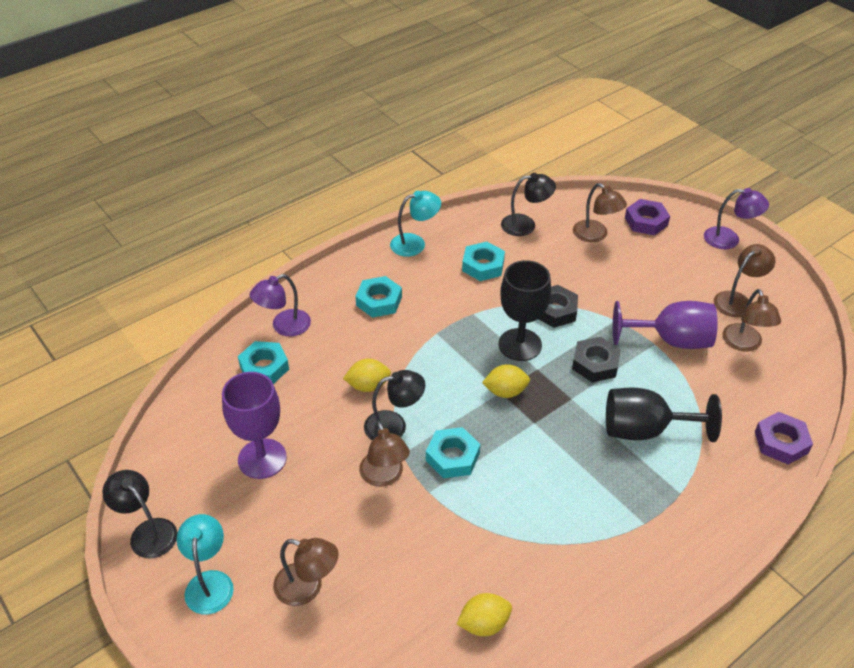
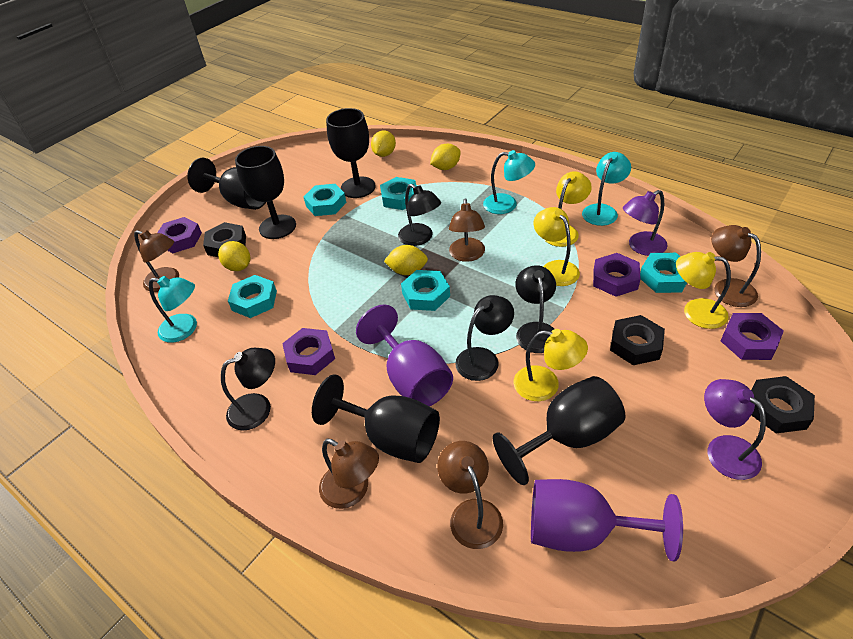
black goblet: [499,260,551,361] [606,387,722,442] = 2 -> [187,158,266,210] [235,146,296,239] [312,374,440,463] [326,108,376,198] [493,376,625,485] = 5
black lamp: [102,470,177,559] [364,370,425,441] [501,173,556,236] = 3 -> [221,348,275,431] [398,184,441,246] [455,295,514,381] [515,265,556,353] = 4
black nut: [539,285,578,328] [572,337,621,382] = 2 -> [203,222,246,257] [610,315,665,365] [751,376,815,433] = 3
purple nut: [625,199,670,235] [755,412,813,465] = 2 -> [157,217,202,253] [282,328,335,375] [593,253,641,297] [721,313,784,360] = 4
turquoise lamp: [177,514,234,615] [390,191,441,257] = 2 -> [149,276,197,343] [483,150,535,214] [582,152,631,226] = 3
turquoise nut: [238,341,289,384] [356,276,402,318] [426,427,480,478] [462,242,505,281] = 4 -> [228,275,277,318] [304,184,347,216] [380,177,417,210] [401,270,450,311] [640,253,687,293] = 5
yellow lamp: none = 0 -> [513,329,588,401] [534,207,580,286] [544,171,592,247] [676,252,731,329] = 4
yellow lemon: [343,359,391,392] [457,593,512,636] [482,364,530,398] = 3 -> [218,241,250,271] [371,130,396,157] [384,245,428,275] [430,144,461,170] = 4

